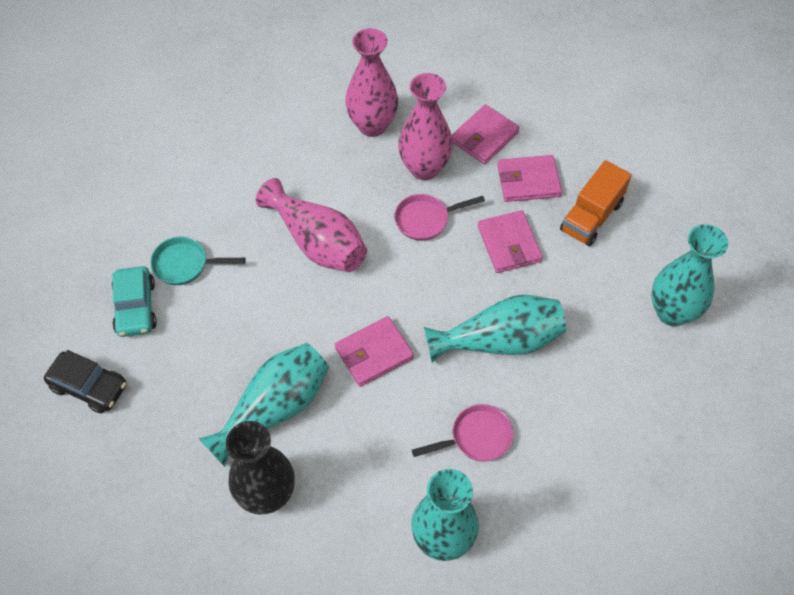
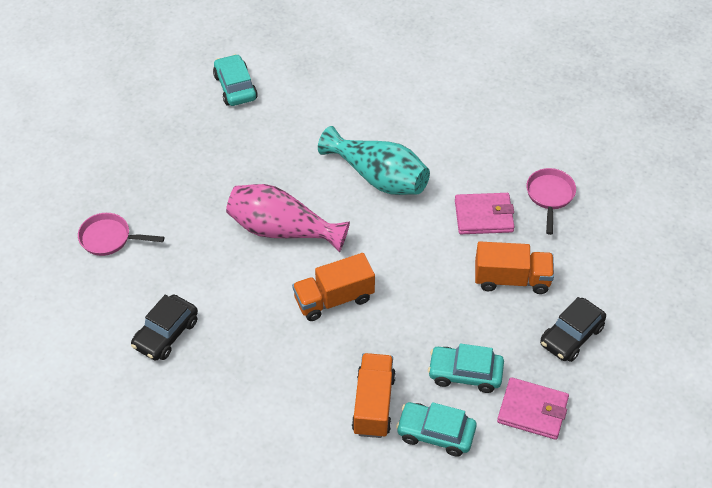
black car: [44,350,127,414] = 1 -> [131,295,198,361] [540,297,606,362] = 2
black vase: [226,421,295,514] = 1 -> none = 0
orange truck: [560,160,632,246] = 1 -> [292,253,375,321] [352,353,396,438] [475,241,554,294] = 3
pink vase: [256,178,367,272] [345,28,398,137] [398,73,453,180] = 3 -> [226,184,350,252] = 1
pink wallet: [335,316,414,387] [451,104,520,165] [478,210,543,273] [497,155,562,202] = 4 -> [455,193,514,234] [497,377,569,440] = 2
turquoise car: [112,266,157,337] = 1 -> [213,54,258,106] [396,402,477,457] [428,344,504,393] = 3
turquoise pan: [150,237,246,285] = 1 -> none = 0
turquoise vase: [199,343,329,467] [411,469,479,561] [424,295,566,363] [651,224,728,326] = 4 -> [318,126,430,195] = 1

